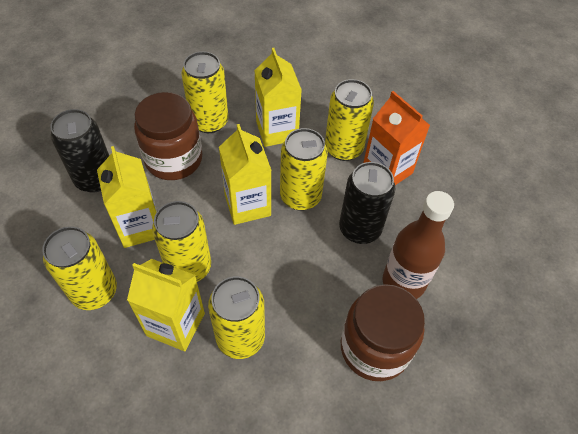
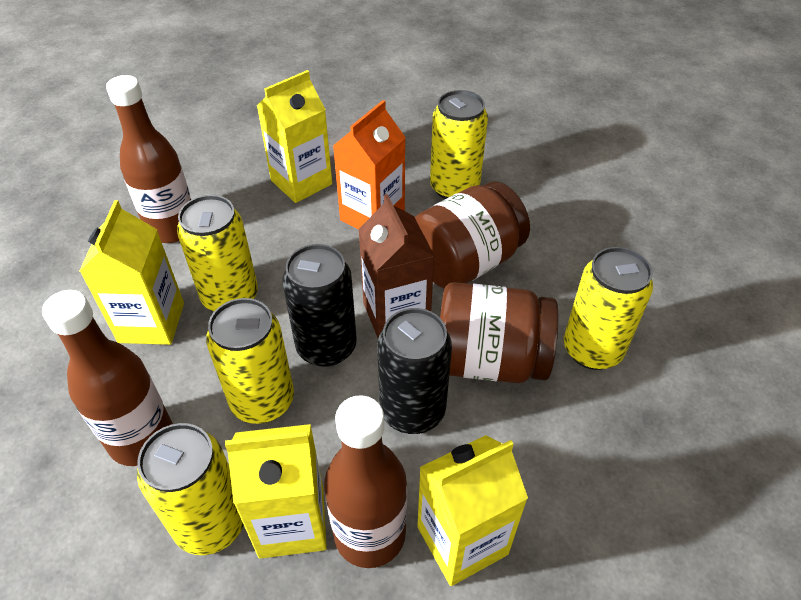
brown bottle: [383,191,454,299] = 1 -> [42,290,173,466] [106,75,191,243] [324,395,407,568] = 3
brown carton: none = 0 -> [358,194,435,338] = 1
yellow can: [42,226,117,310] [152,201,211,282] [182,51,228,133] [208,276,265,359] [280,128,328,211] [325,79,374,161] = 6 -> [137,423,244,555] [177,195,258,311] [206,298,294,424] [430,90,488,199] [564,247,653,370] = 5

